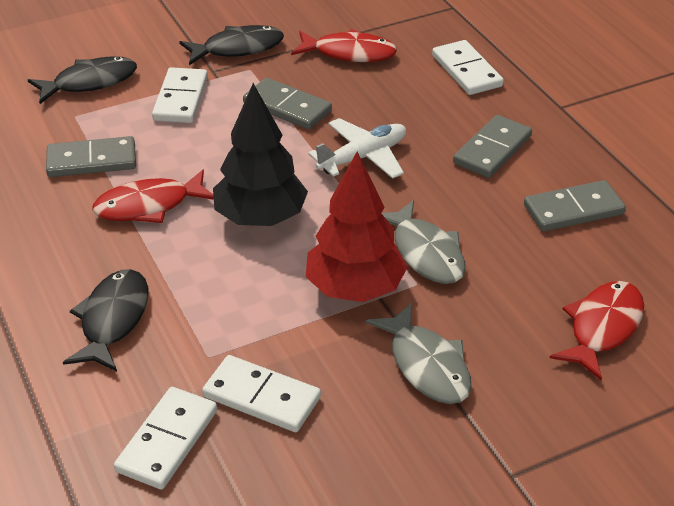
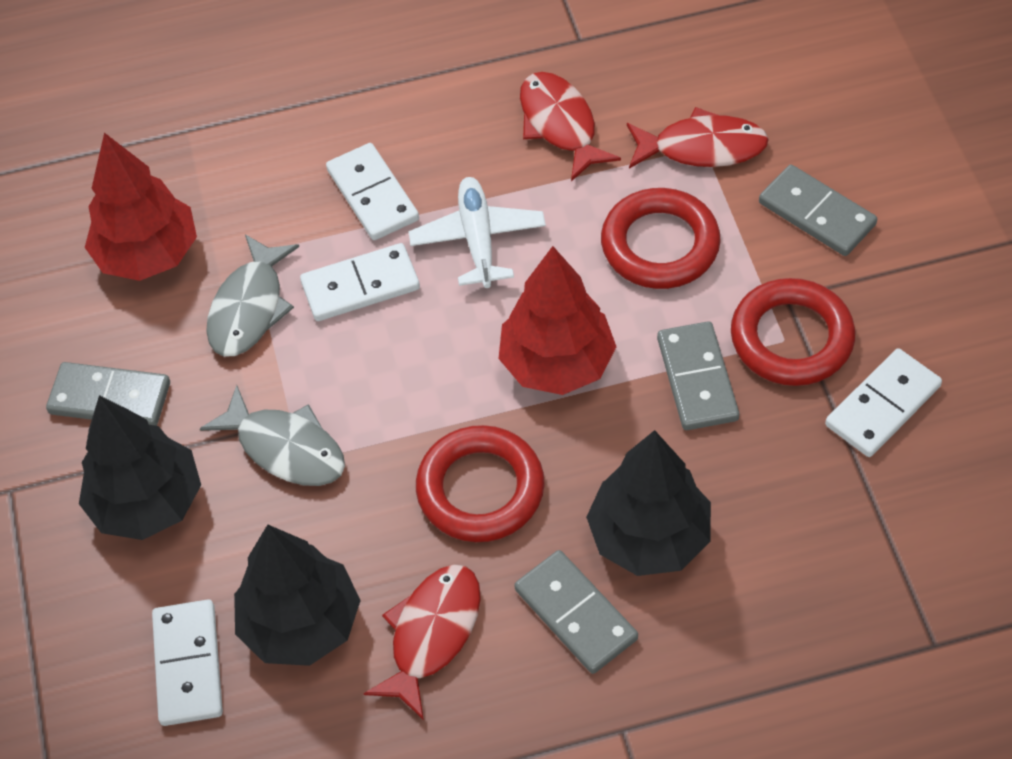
black fish: [28,57,137,104] [63,269,148,372] [179,25,284,65] = 3 -> none = 0
black tree: [213,83,308,226] = 1 -> [79,395,201,540] [234,525,361,666] [586,430,711,576] = 3
red ring: none = 0 -> [416,425,545,542] [601,188,721,289] [731,278,855,386] = 3
red tree: [306,152,408,302] = 1 -> [85,133,197,281] [499,246,616,395] = 2

